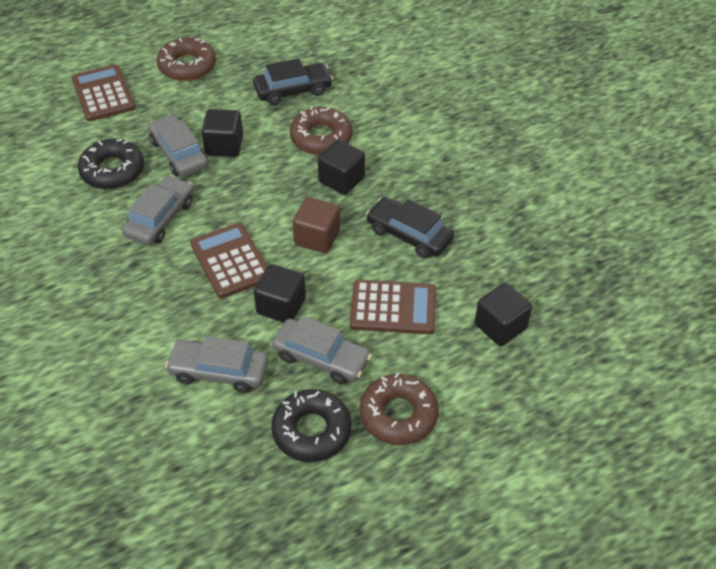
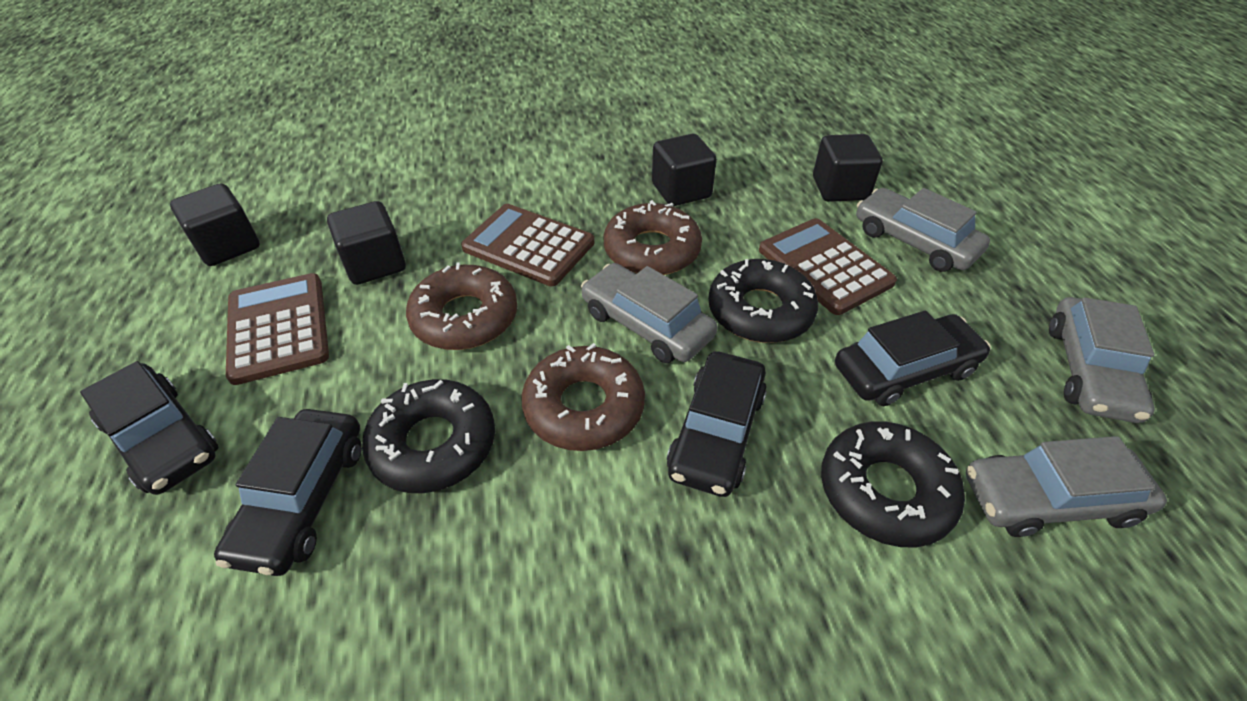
black car: [253,58,333,105] [366,197,454,258] = 2 -> [80,361,219,495] [214,409,362,576] [667,351,767,497] [835,311,991,406] = 4
black donut: [78,139,144,189] [271,389,352,462] = 2 -> [362,379,495,493] [708,259,818,343] [821,421,965,547] = 3
brown cube: [293,197,340,253] = 1 -> none = 0

